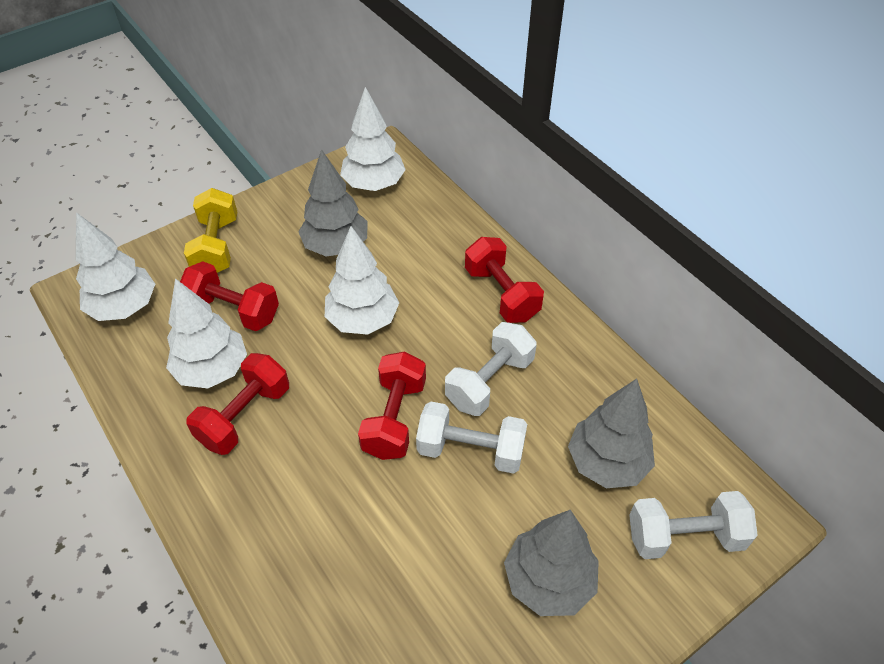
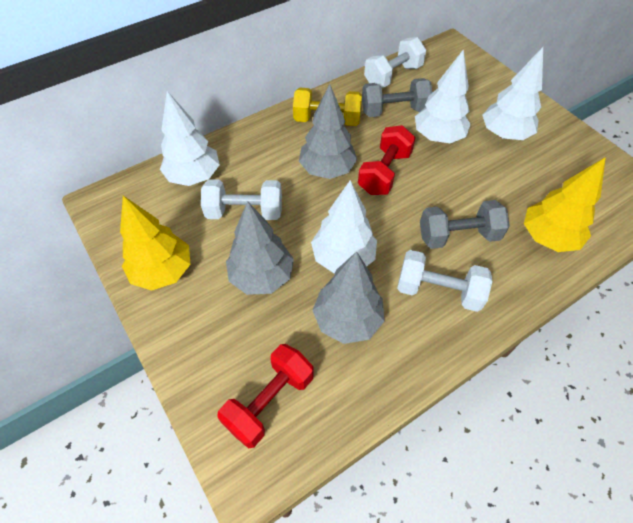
grey dumbbell: none = 0 -> [362,78,433,117] [420,200,510,249] = 2
red dumbbell: [180,261,279,331] [186,353,289,455] [358,352,426,460] [465,237,544,323] = 4 -> [217,344,314,449] [358,125,416,195] = 2
yellow tree: none = 0 -> [120,196,191,290] [524,157,606,252] = 2

